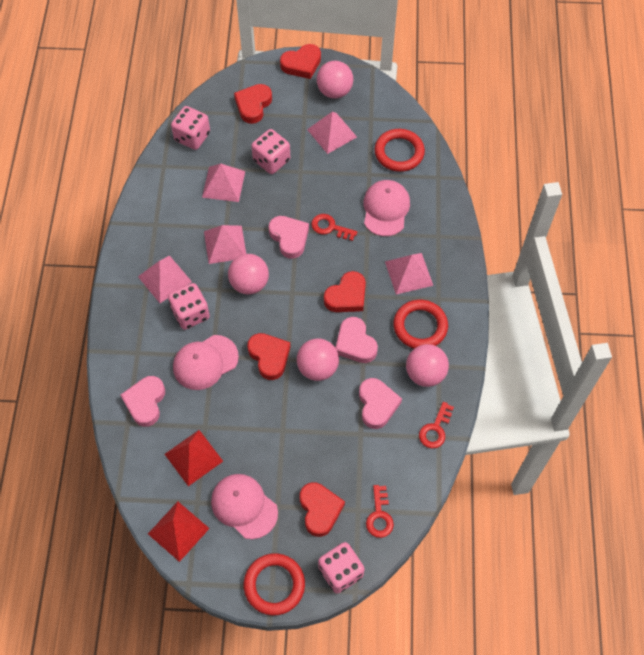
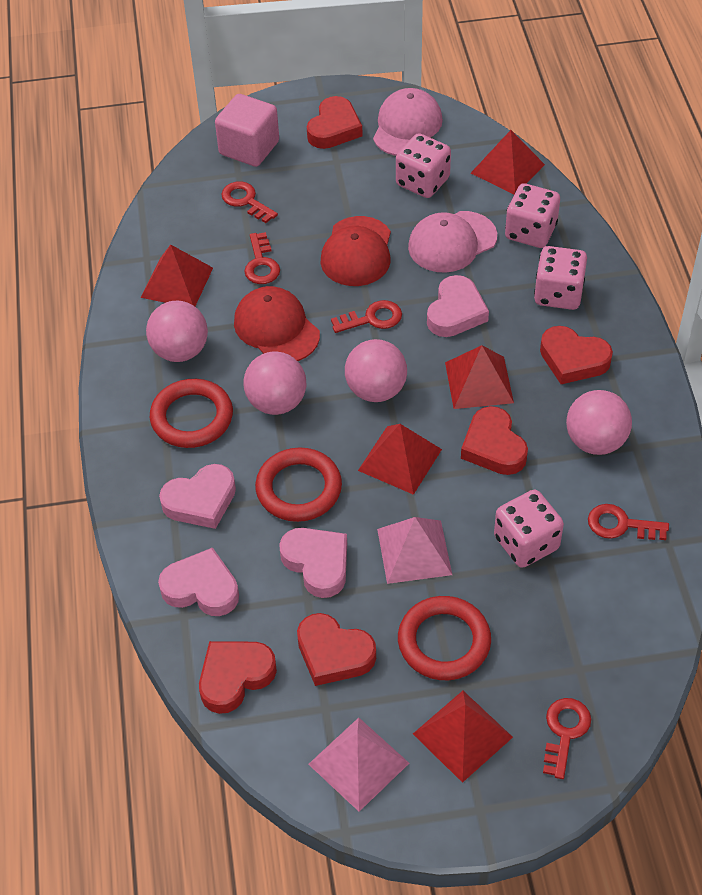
pink cap: [173,335,239,390] [211,474,278,539] [363,180,410,236] = 3 -> [373,88,443,156] [408,211,497,273] = 2
pink cube: none = 0 -> [215,94,279,167] = 1
pink pyramid: [138,256,192,303] [202,164,245,202] [204,225,246,264] [307,111,357,154] [385,253,433,294] = 5 -> [308,718,409,812] [377,517,452,584] = 2
red cap: none = 0 -> [234,286,320,361] [321,216,391,286] = 2
red key: [311,214,357,241] [366,485,394,538] [419,402,454,449] = 3 -> [221,181,278,223] [244,232,280,284] [331,300,402,333] [543,698,591,779] [588,504,669,540] = 5
red pyramid: [148,501,210,562] [165,430,223,486] = 2 -> [141,244,213,306] [358,424,442,495] [413,691,513,783] [445,345,514,409] [471,130,545,194] = 5

